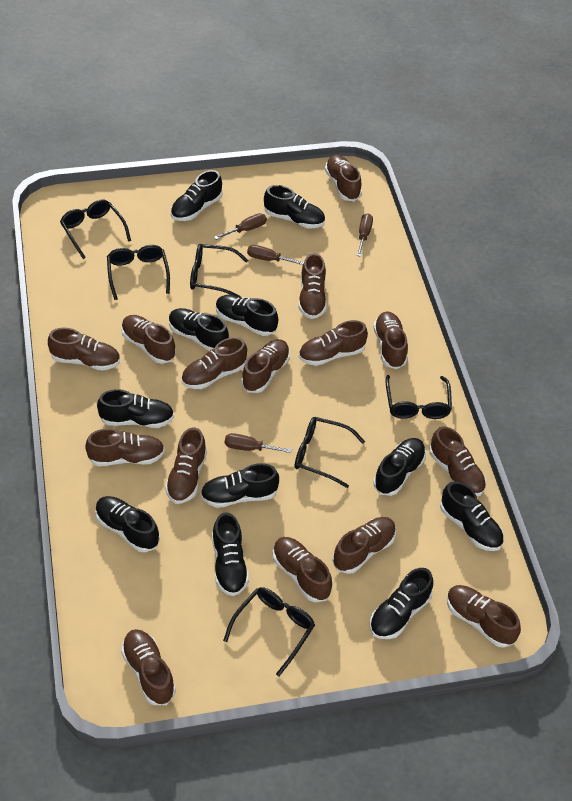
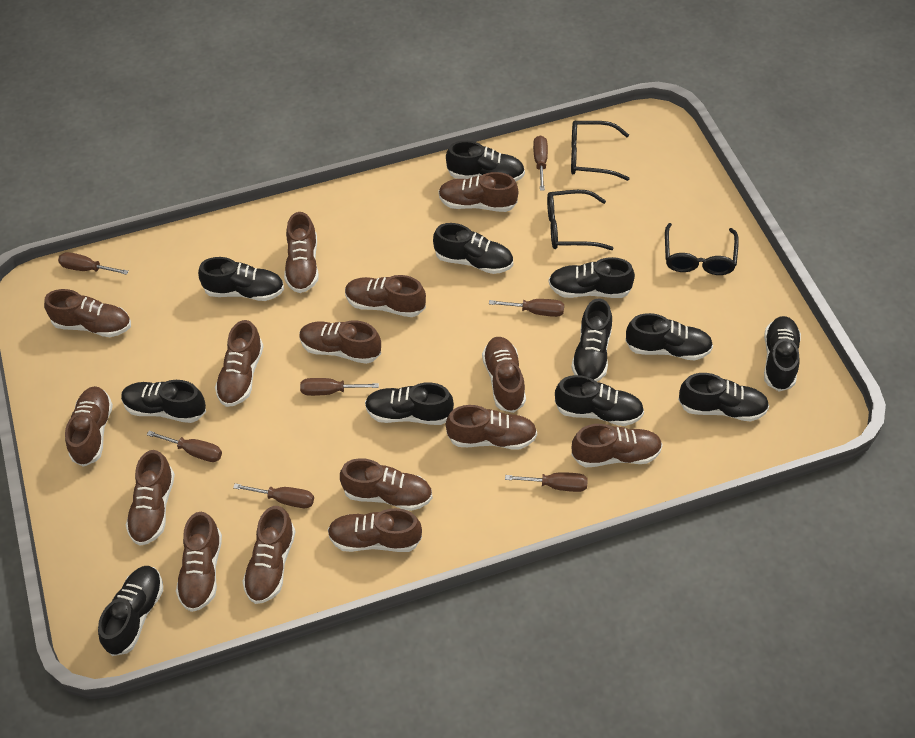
black glasses: [60,200,131,259] [107,245,170,300] [190,244,248,297] [223,587,315,676] [295,417,365,488] [385,375,452,419] = 6 -> [547,190,614,250] [571,121,630,181] [665,223,739,275] = 3
black shoe: [95,496,160,552] [97,389,174,428] [169,308,229,351] [171,170,223,221] [200,463,279,508] [212,512,249,596] [216,295,278,336] [264,185,325,228] [370,568,433,639] [373,438,426,496] [440,481,504,551] = 11 -> [98,566,163,656] [121,380,206,423] [198,257,284,301] [365,382,454,425] [433,223,513,274] [446,141,525,181] [549,257,635,298] [555,375,644,426] [571,298,612,382] [625,313,713,361] [678,373,769,422] [764,316,801,392] = 12
brown screwdriver: [214,213,267,240] [225,433,292,453] [247,245,304,265] [357,213,373,256] = 4 -> [58,252,129,275] [147,431,222,462] [233,483,314,508] [300,378,379,396] [489,299,564,317] [505,472,588,492] [533,135,548,191] = 7

